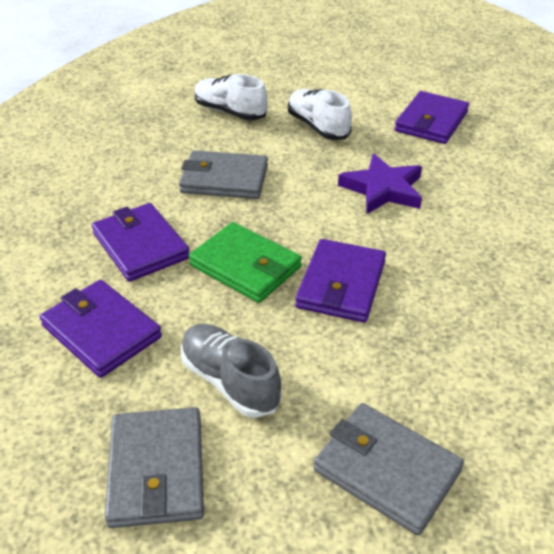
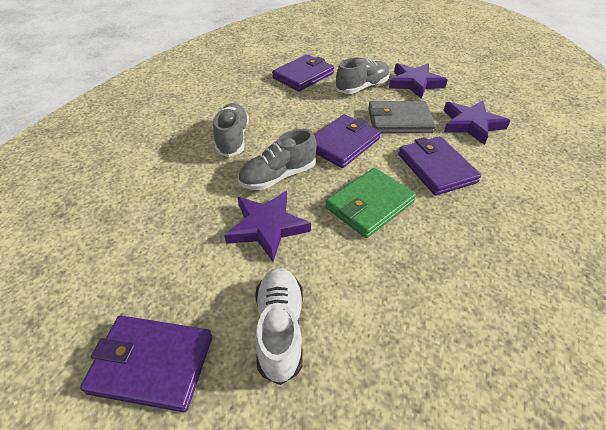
grey shoe: [180,324,282,418] = 1 -> [213,103,249,157] [238,129,317,190] [335,57,390,94] = 3
grey wallet: [105,407,204,528] [179,150,268,199] [314,403,464,536] = 3 -> [368,101,436,133] = 1
purple star: [338,154,422,214] = 1 -> [224,191,311,262] [389,63,448,99] [443,101,510,145] = 3
white shoe: [195,74,268,120] [288,89,352,140] = 2 -> [255,268,303,385] = 1

